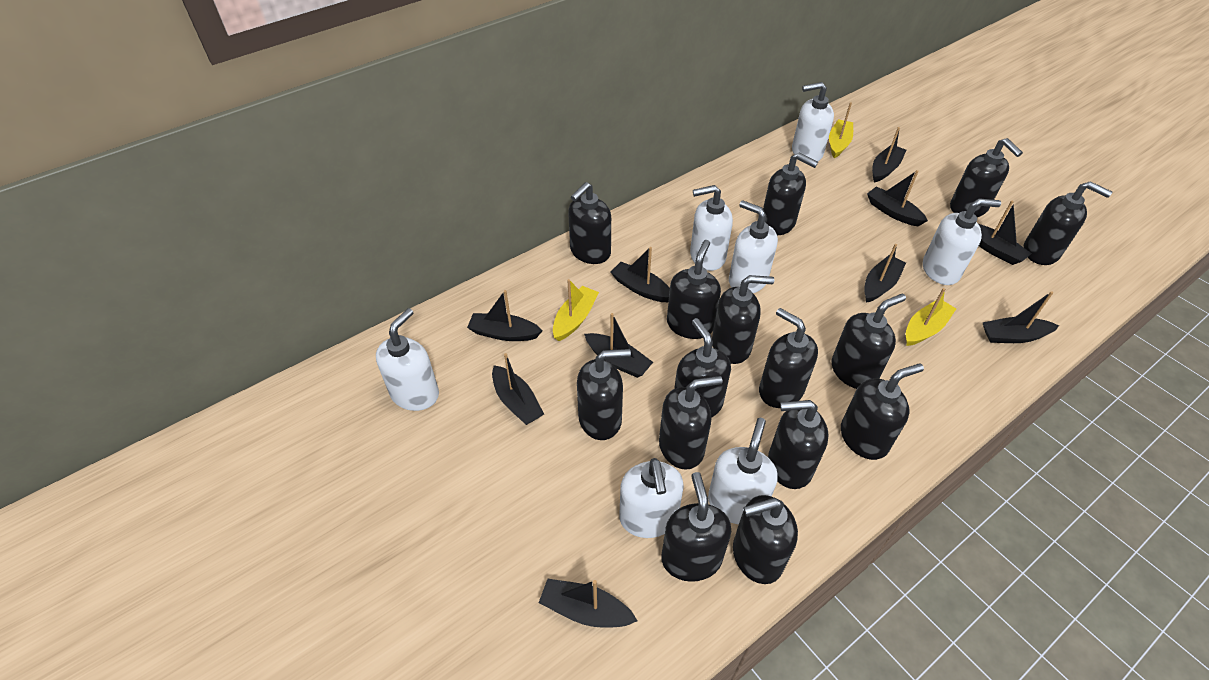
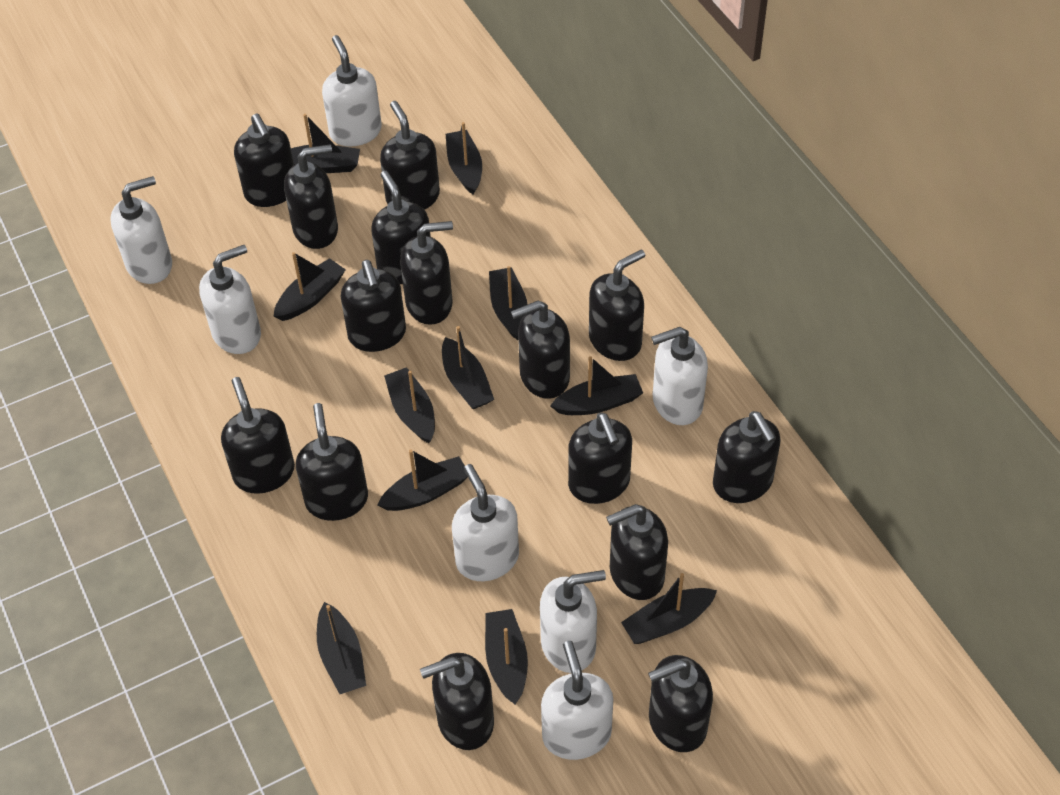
black boat: [467,290,543,341] [492,353,544,425] [539,579,638,628] [584,313,653,378] [611,247,670,302] [864,244,906,303] [867,170,928,226] [872,127,906,183] [978,200,1032,265] [982,291,1059,343] = 10 -> [273,252,346,321] [291,114,360,173] [317,602,366,694] [377,449,468,511] [384,367,435,443] [442,326,494,409] [446,122,482,195] [485,609,528,704] [489,266,528,340] [550,356,643,415] [621,573,717,644] = 11
yellow boat: [553,279,599,341] [829,102,853,158] [906,288,956,346] = 3 -> none = 0

